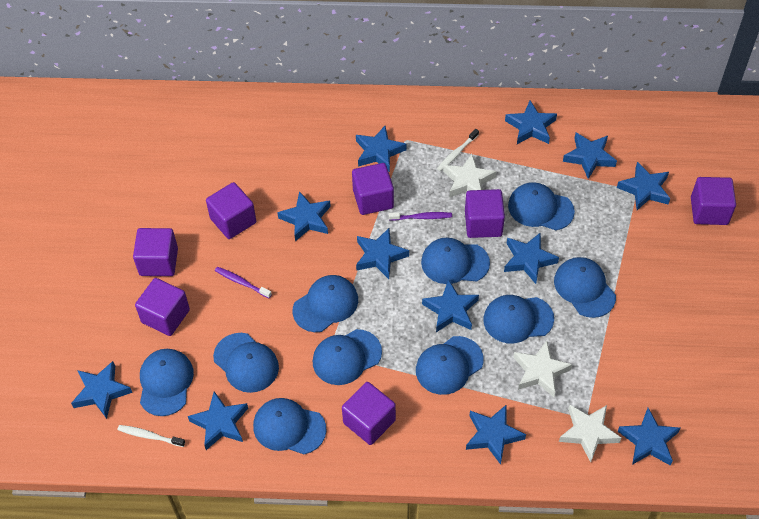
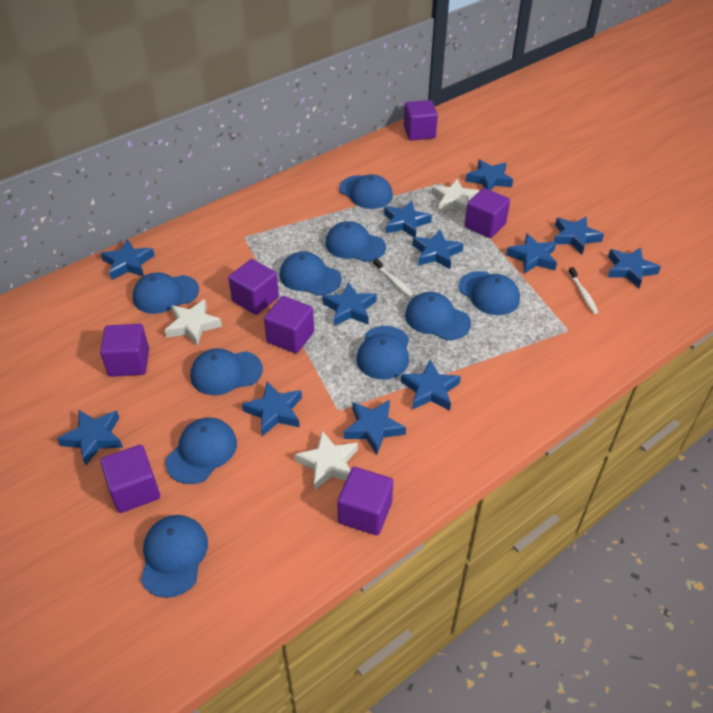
purple toothbrush: [215,267,272,298] [389,212,452,221] = 2 -> none = 0

